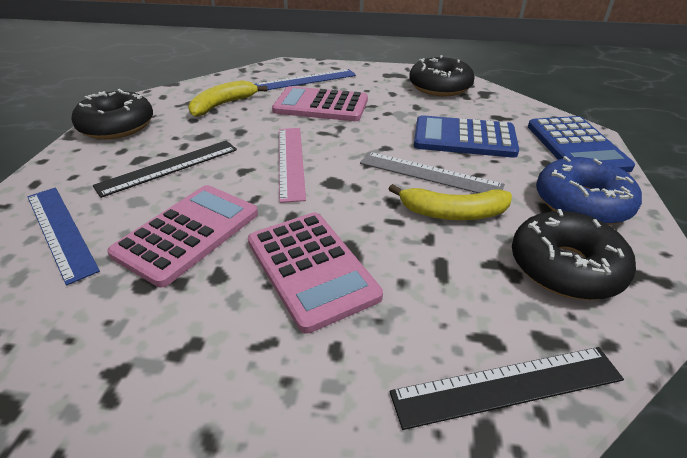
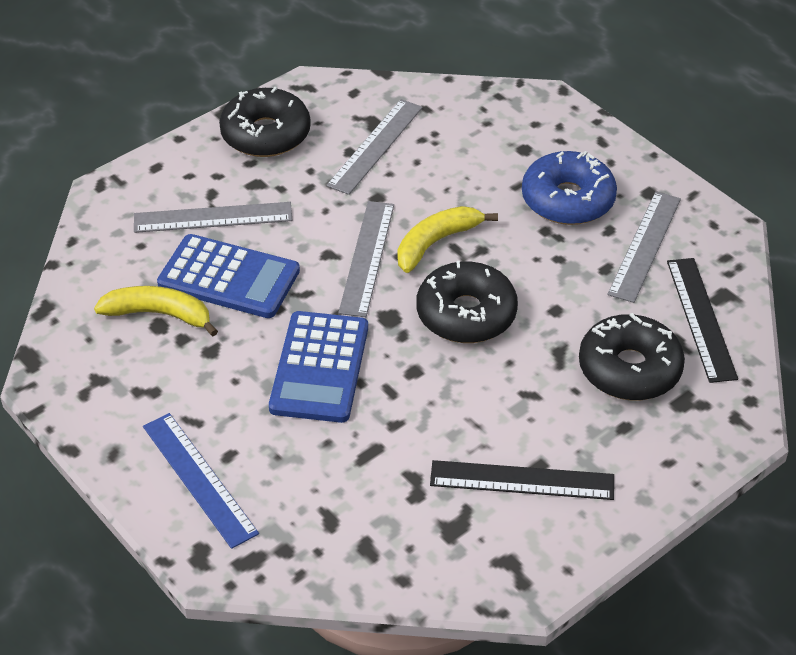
blue ruler: [28,187,100,286] [254,69,356,90] = 2 -> [143,413,259,549] = 1
grey ruler: [360,152,505,193] = 1 -> [134,202,292,233] [326,99,423,195] [338,201,394,317] [607,191,681,303] = 4
pink calculator: [107,185,258,287] [248,212,383,334] [272,86,368,121] = 3 -> none = 0
pink ruler: [279,128,306,203] = 1 -> none = 0

